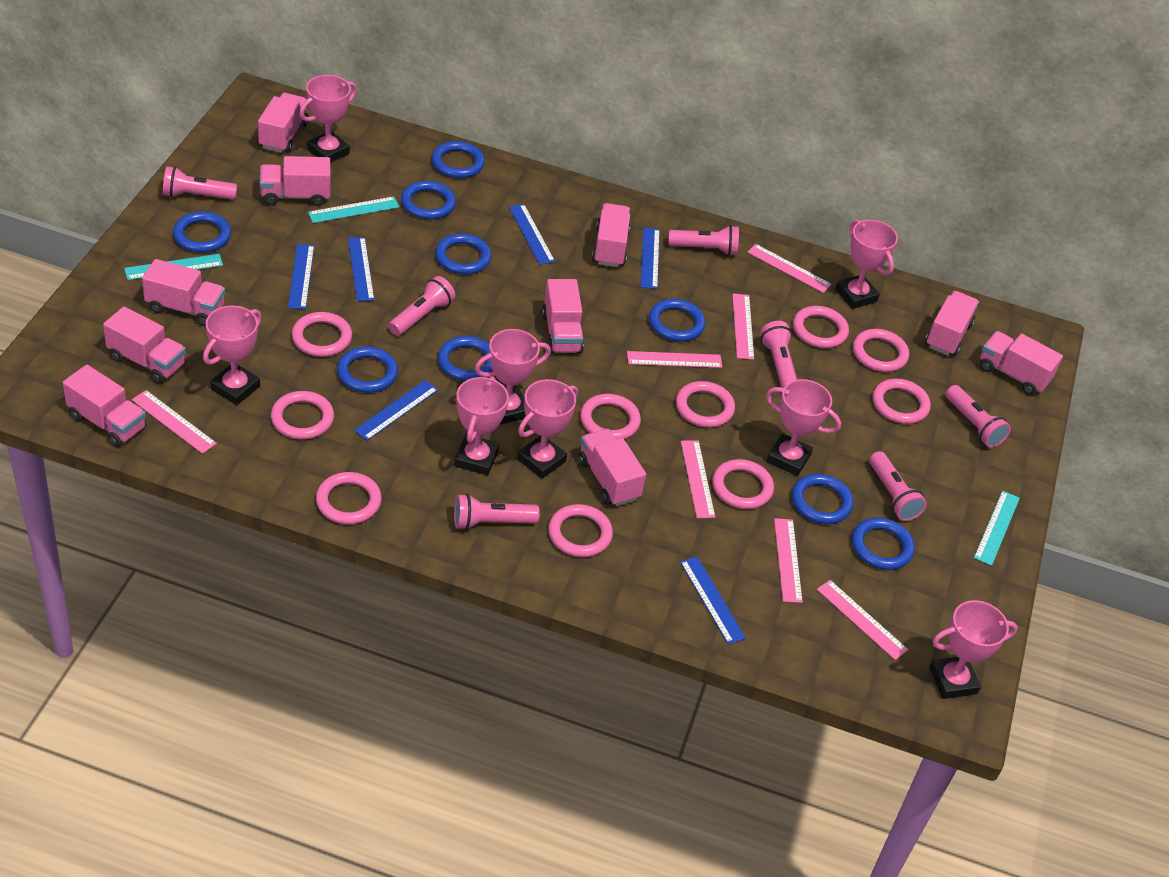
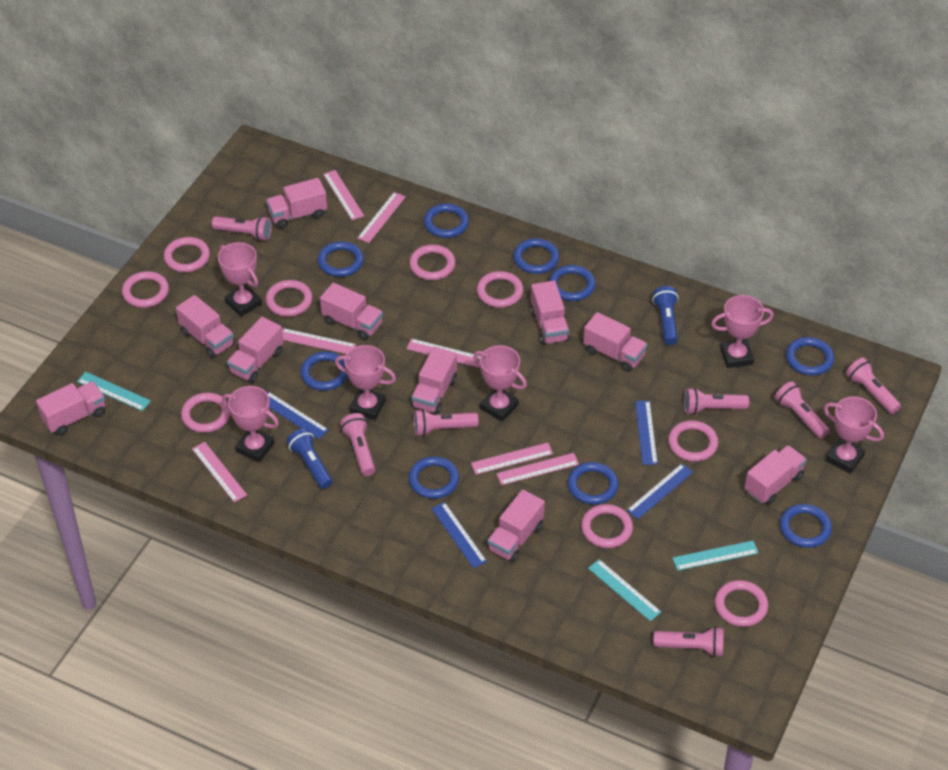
blue flashlight: none = 0 -> [286,428,333,489] [652,286,679,345] = 2
blue ruler: [288,244,314,309] [348,237,375,301] [354,380,438,441] [509,204,555,265] [641,227,660,289] [680,557,746,644] = 6 -> [267,392,329,439] [431,502,487,568] [627,464,693,519] [635,401,658,465] = 4
pink ring: [271,391,334,439] [292,312,352,357] [316,472,382,524] [548,504,613,557] [580,394,641,439] [676,381,735,428] [712,459,774,509] [793,306,849,348] [853,329,909,372] [873,379,931,424] = 10 -> [122,271,169,308] [164,237,210,272] [181,393,230,433] [265,280,313,317] [409,245,455,280] [477,271,523,308] [581,504,633,548] [668,420,718,462] [715,580,768,627] = 9
pink trophy: [203,305,262,405] [300,75,357,163] [454,376,509,475] [475,329,551,425] [517,379,578,479] [766,379,841,476] [835,220,898,309] [929,600,1018,699] = 8 -> [218,242,262,317] [222,386,279,462] [335,345,396,420] [473,345,527,422] [711,295,774,368] [824,396,884,474] = 6

